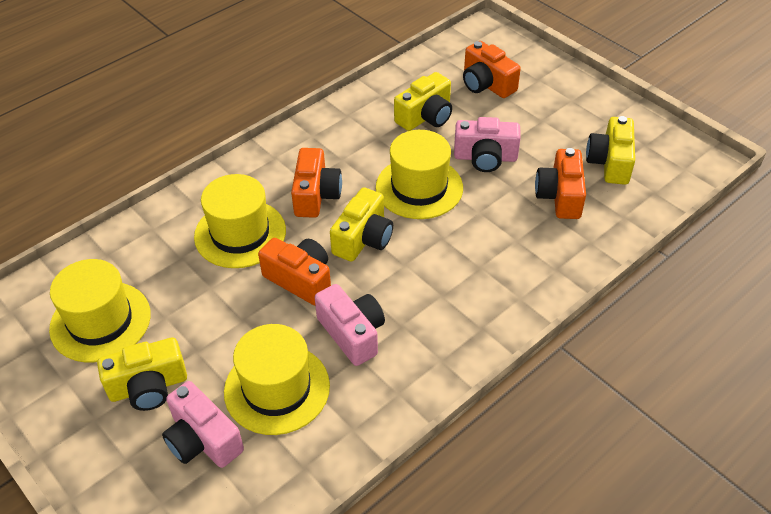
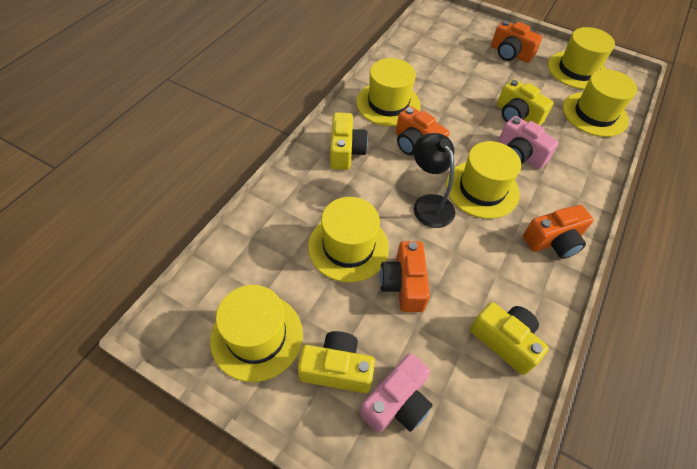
black lamp: none = 0 -> [413,133,455,228] = 1
pink camera: [162,381,244,468] [315,284,385,366] [454,117,521,172] = 3 -> [360,353,433,433] [498,116,559,169] = 2
yellow hat: [49,259,151,362] [194,174,286,268] [224,324,330,435] [376,130,463,219] = 4 -> [210,285,303,382] [308,197,389,282] [356,58,421,126] [446,141,521,219] [548,27,615,89] [563,69,637,137] = 6

